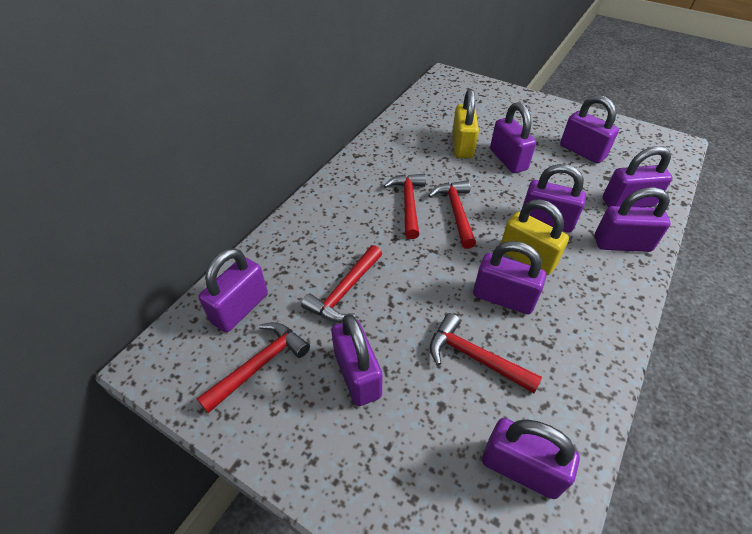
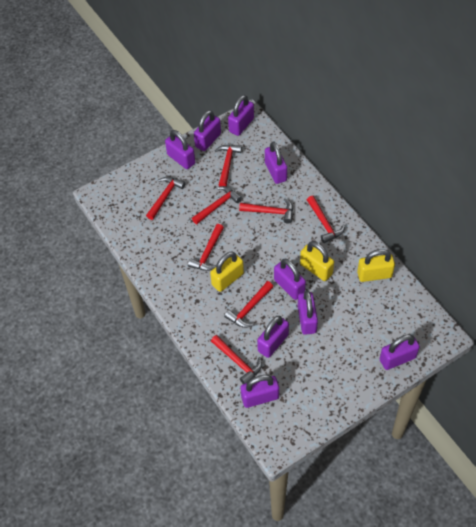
red hammer: [197,322,310,413] [301,245,382,322] [384,174,426,239] [428,180,476,249] [430,313,542,393] = 5 -> [146,177,186,220] [188,224,224,271] [192,186,242,224] [211,335,262,384] [215,145,242,187] [224,281,273,328] [239,198,293,224] [307,196,345,243] = 8
yellow padlock: [452,89,479,158] [501,199,569,275] = 2 -> [210,252,244,292] [300,241,334,281] [357,249,395,282] = 3

